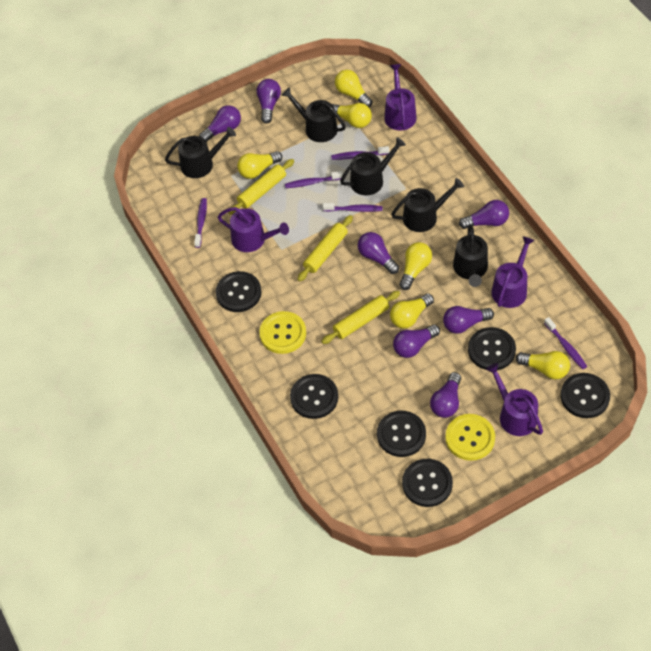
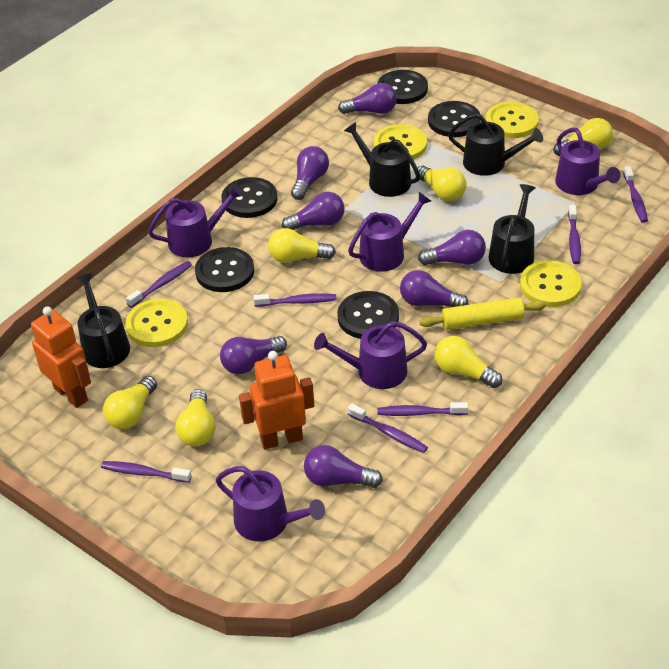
black button: [216,271,262,312] [290,374,338,419] [377,411,426,457] [402,459,453,507] [468,327,516,370] [560,373,610,418] = 6 -> [195,247,254,292] [222,177,277,218] [337,291,399,339] [378,70,428,104] [428,101,480,137] = 5
black watering can: [165,127,236,178] [281,87,346,142] [340,137,406,195] [391,178,464,232] [453,225,488,287] = 5 -> [76,273,130,368] [344,122,420,197] [448,113,543,176] [489,184,535,274] = 4
orange robot: none = 0 -> [31,306,91,408] [239,351,314,449] = 2
purple toothbrush: [194,198,207,248] [285,171,343,188] [323,203,383,212] [331,146,389,160] [544,317,587,369] = 5 -> [101,461,191,483] [126,261,192,308] [253,293,337,307] [348,404,428,453] [377,402,468,416] [568,205,581,264] [623,166,648,223] = 7
purple watering can: [218,207,289,252] [384,64,416,130] [486,363,543,436] [491,236,535,308] = 4 -> [148,185,243,258] [216,466,325,542] [314,321,427,389] [348,192,431,272] [555,128,620,195] = 5
yellow button: [259,311,306,354] [445,414,495,461] = 2 -> [126,299,188,347] [374,124,427,160] [486,102,539,138] [520,260,582,307] = 4
yellow rolling pin: [228,159,294,215] [297,215,353,282] [321,291,400,344] = 3 -> [419,297,546,330] = 1

